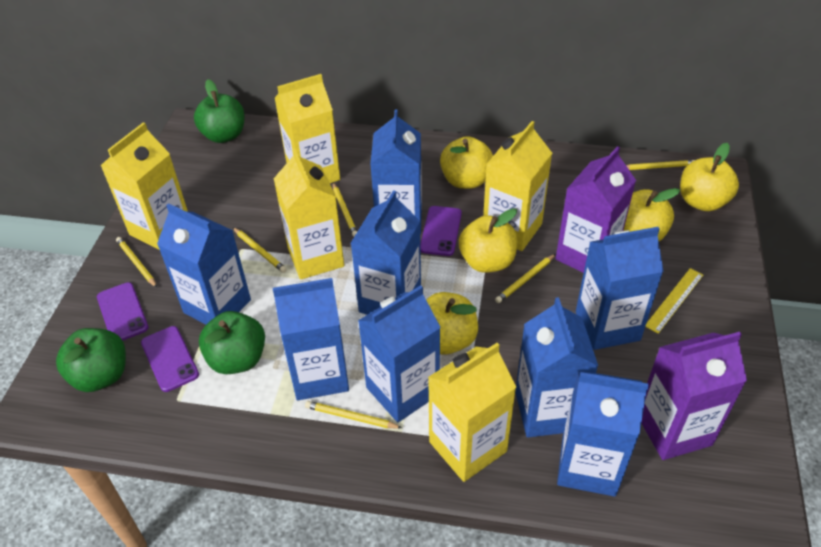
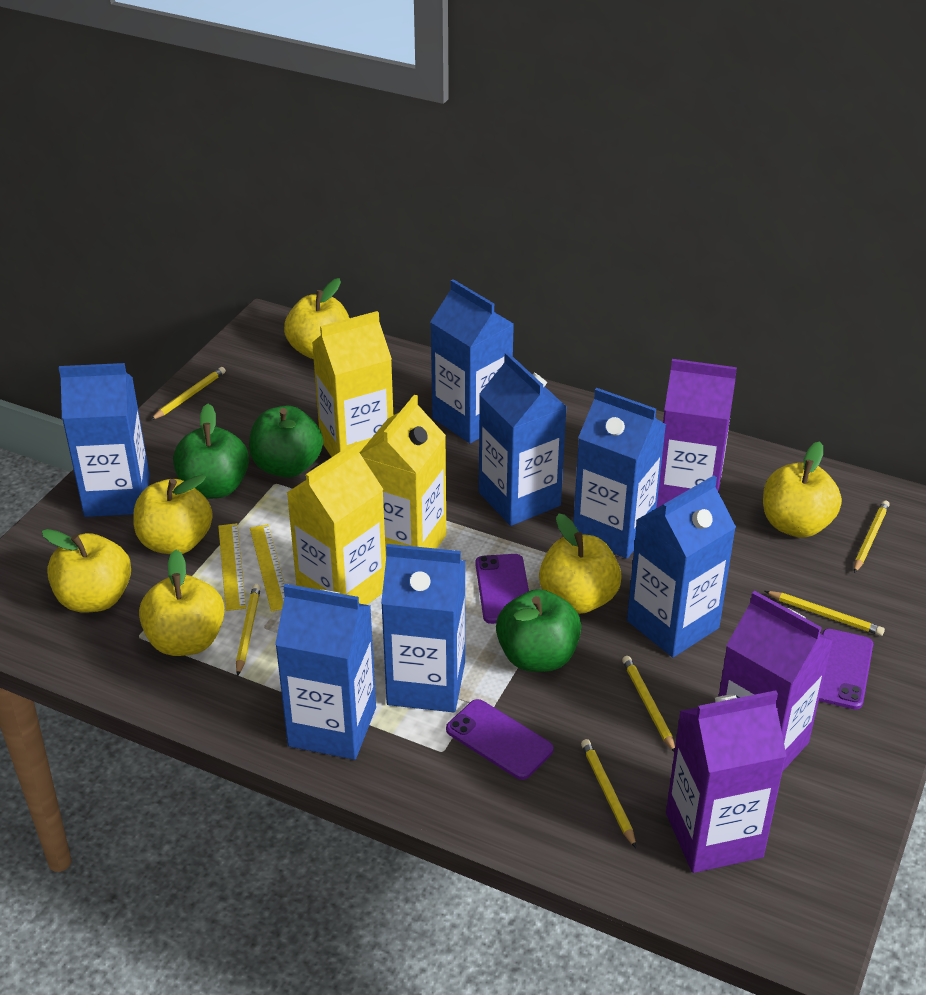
blue carton: [157,203,251,325] [273,278,349,400] [351,190,421,315] [358,285,441,423] [370,109,422,234] [515,297,598,437] [557,370,649,497] [576,227,664,350] = 8 -> [59,363,150,517] [275,584,376,760] [381,544,465,712] [430,279,514,443] [479,352,566,526] [573,388,666,559] [627,476,736,657] = 7
purple carton: [555,146,636,273] [641,332,747,460] = 2 -> [657,359,737,508] [666,690,786,873] [719,591,833,772] = 3
yellow apple: [426,292,478,355] [440,136,493,189] [459,208,518,273] [623,188,680,241] [680,143,739,211] = 5 -> [42,529,131,613] [133,475,213,554] [139,550,225,656] [284,278,349,359] [539,513,622,614] [763,441,842,538] = 6
yellow carton: [100,122,188,250] [274,148,344,280] [275,74,340,183] [428,343,516,482] [483,121,552,251] = 5 -> [287,442,386,605] [312,311,393,457] [360,395,446,549] = 3
yellow ruler: [645,268,703,334] = 1 -> [218,523,246,611] [250,524,285,612] = 2

